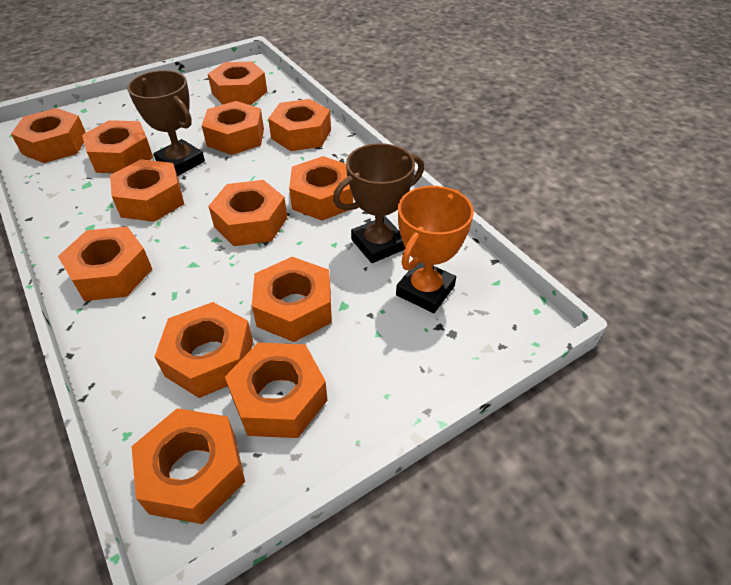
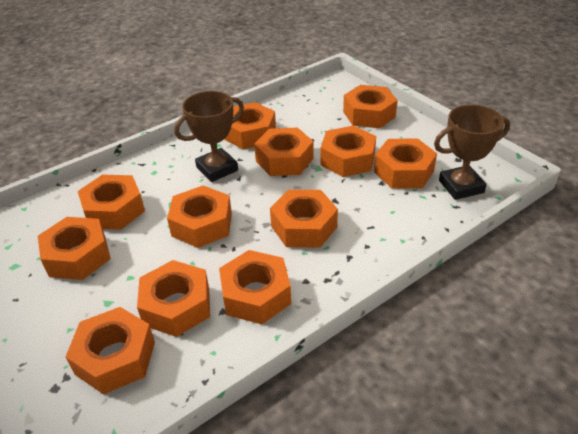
orange nut: [11,108,86,163] [58,227,152,301] [82,120,153,173] [110,159,184,222] [131,408,245,524] [154,302,253,398] [202,101,264,155] [208,61,267,105] [208,180,287,246] [225,343,328,438] [252,257,332,342] [268,99,331,151] [289,156,353,221] = 13 -> [38,217,111,280] [66,307,155,395] [78,175,145,230] [137,260,210,337] [167,185,232,248] [219,250,291,324] [224,102,276,149] [254,127,313,176] [270,190,338,248] [320,126,376,177] [343,85,398,128] [374,138,437,189] = 12
orange trophy: [396,186,474,313] = 1 -> none = 0

